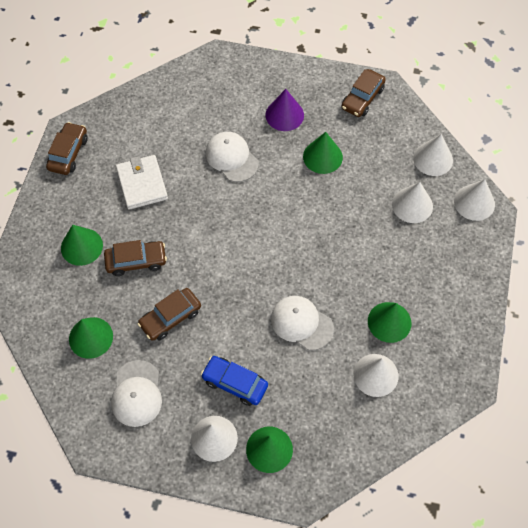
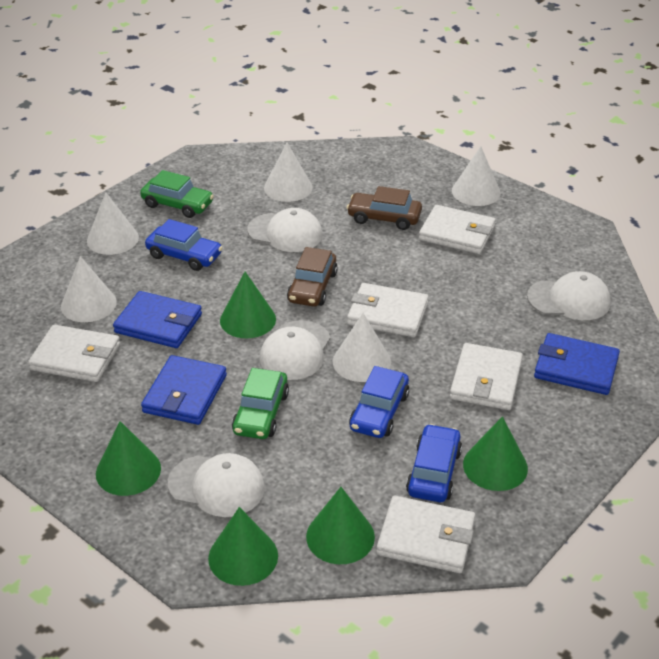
blue car: [201,356,268,406] = 1 -> [145,219,223,271] [349,366,409,438] [406,424,462,502] = 3
blue wallet: none = 0 -> [113,291,202,348] [141,355,227,425] [534,333,620,395] = 3
brown car: [46,122,88,175] [104,240,167,276] [138,288,201,341] [341,69,386,117] = 4 -> [287,247,338,307] [347,186,422,230] = 2
green car: none = 0 -> [140,170,214,218] [232,368,289,439] = 2
purple cone: [266,89,304,131] = 1 -> none = 0
white cap: [111,360,162,427] [206,132,259,182] [271,296,334,350] = 3 -> [168,453,265,517] [247,208,323,252] [260,320,331,380] [527,271,611,320] = 4
white wallet: [116,155,168,210] = 1 -> [28,325,120,382] [347,283,429,337] [376,496,475,573] [419,205,496,254] [450,343,523,410] = 5

